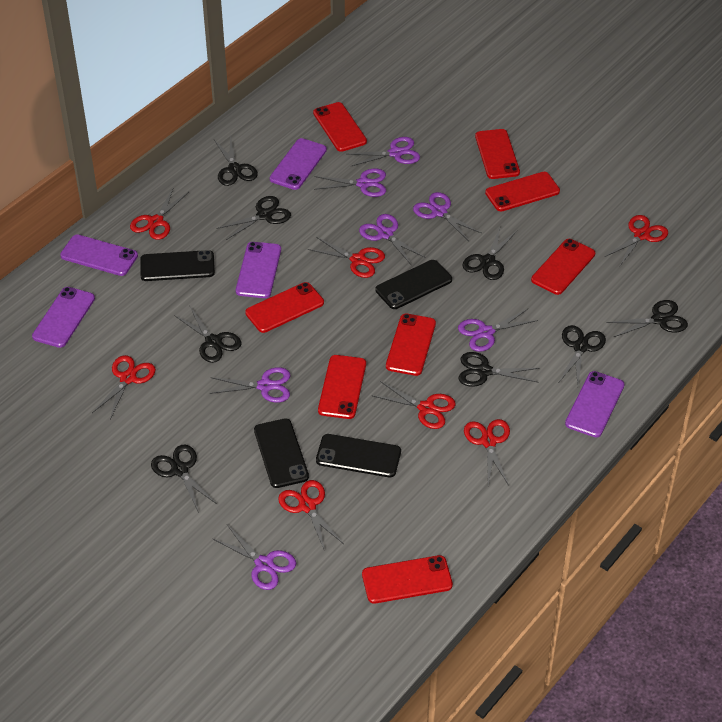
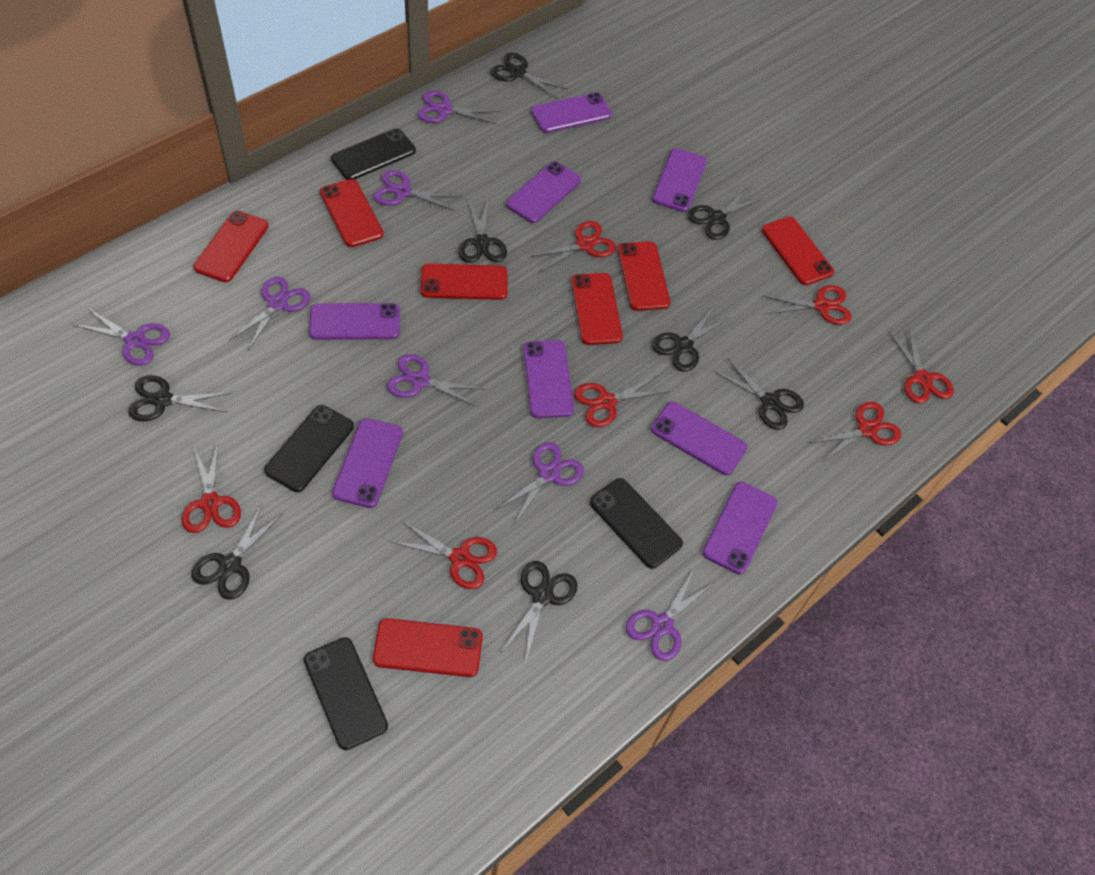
purple phone: [32,287,95,348] [60,234,138,276] [236,242,281,298] [270,138,327,190] [565,371,624,437] = 5 -> [309,303,400,340] [332,418,403,508] [506,161,581,223] [523,340,574,418] [531,92,612,133] [651,402,748,475] [652,148,707,212] [702,482,778,574] = 8
red phone: [245,282,324,333] [313,102,367,152] [318,355,366,419] [362,555,453,604] [386,313,436,376] [475,129,520,179] [485,172,560,211] [531,239,595,295] = 8 -> [193,211,269,282] [320,179,384,247] [373,618,483,677] [421,263,507,300] [571,273,623,345] [618,241,671,311] [762,217,834,285] = 7

